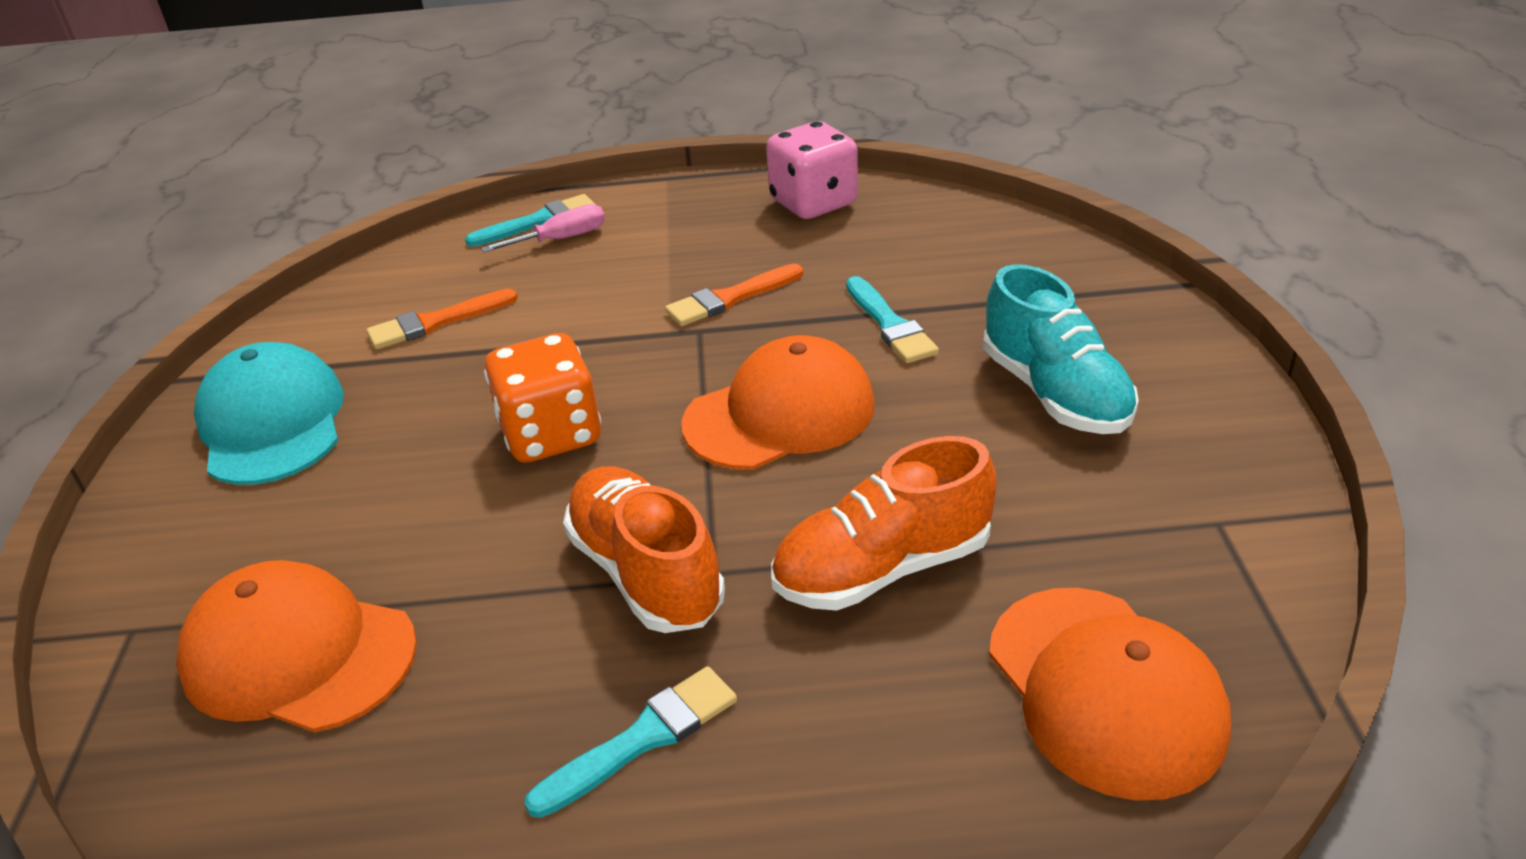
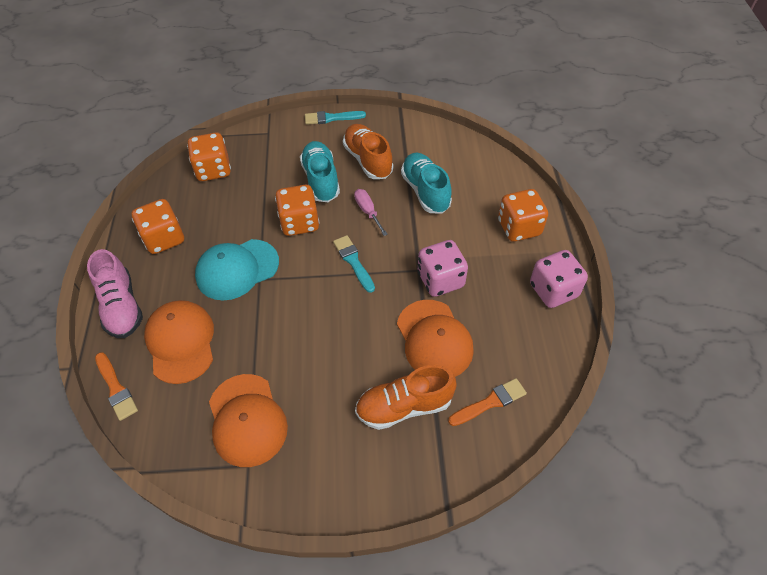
orange dice: [484,333,601,463] = 1 -> [132,199,184,254] [187,133,231,181] [275,185,319,236] [498,189,548,242] = 4
pink dice: [766,121,858,219] = 1 -> [418,240,468,297] [530,250,588,308] = 2
pink shoe: none = 0 -> [87,249,143,338] = 1
turquoise brush: [465,194,596,247] [524,666,737,818] [846,276,939,363] = 3 -> [305,111,366,125] [333,235,375,293] = 2
turquoise shoe: [983,264,1139,434] = 1 -> [300,141,340,202] [401,153,452,214] = 2

